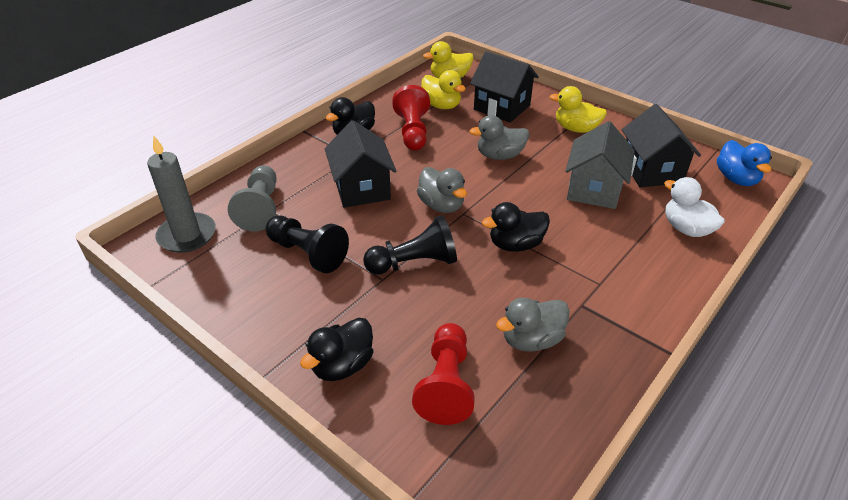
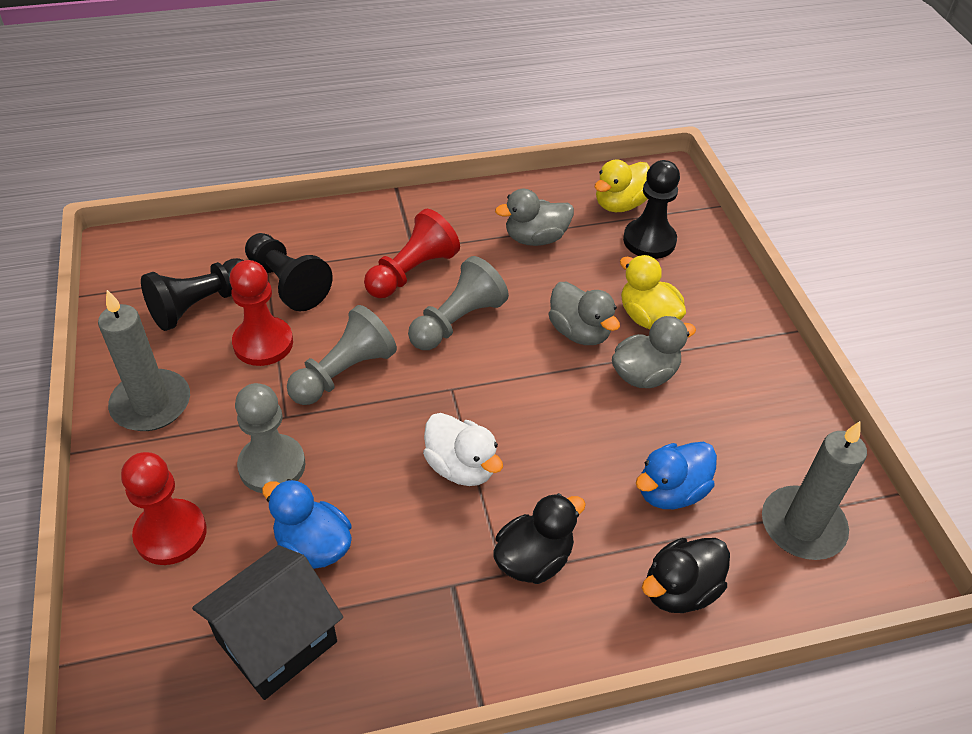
black duck: [300,318,373,381] [326,97,375,135] [482,202,550,252] = 3 -> [493,493,586,584] [642,538,730,613] = 2
black house: [325,120,397,208] [470,51,539,123] [622,104,701,187] = 3 -> [192,545,343,700] = 1
black pawn: [266,216,349,273] [363,215,457,275] = 2 -> [141,258,244,331] [245,233,332,311] [623,160,680,259] = 3
blue duck: [717,140,772,186] = 1 -> [262,479,352,569] [636,442,717,509] = 2
grey candle: [147,136,216,253] = 1 -> [98,290,190,431] [762,421,867,560] = 2
grey house: [565,121,635,209] = 1 -> none = 0
grey pawn: [228,165,277,231] = 1 -> [235,383,305,493] [287,305,397,405] [408,256,509,350] = 3
red pawn: [392,85,430,151] [412,323,475,425] = 2 -> [121,452,207,565] [229,260,293,366] [364,209,460,298] = 3
yellow duck: [421,70,466,109] [423,41,473,78] [549,86,607,133] = 3 -> [595,159,650,212] [620,255,686,330] = 2

